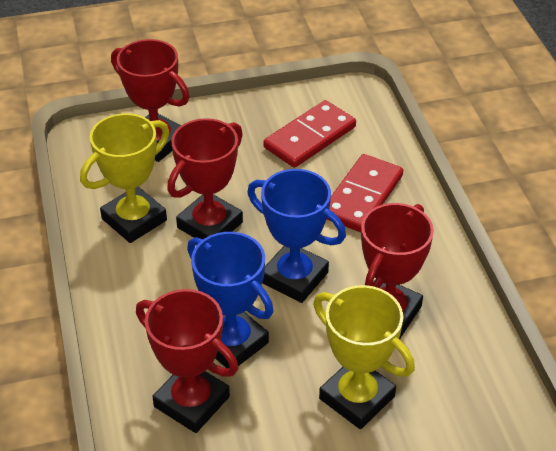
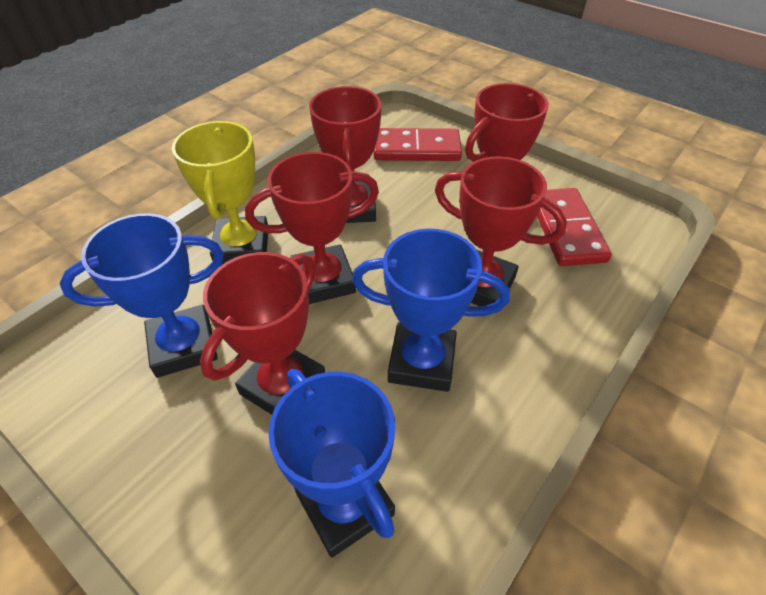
blue trophy: [187,232,274,368] [247,169,346,303] = 2 -> [60,213,224,378] [268,369,395,557] [352,229,510,392] = 3
red trophy: [111,39,190,162] [136,289,238,433] [167,118,243,239] [361,203,434,339] = 4 -> [200,252,325,415] [245,152,379,304] [309,86,382,223] [435,156,567,313] [459,83,549,202] = 5
yellow trophy: [80,113,169,243] [313,285,415,429] = 2 -> [172,121,268,265] = 1

